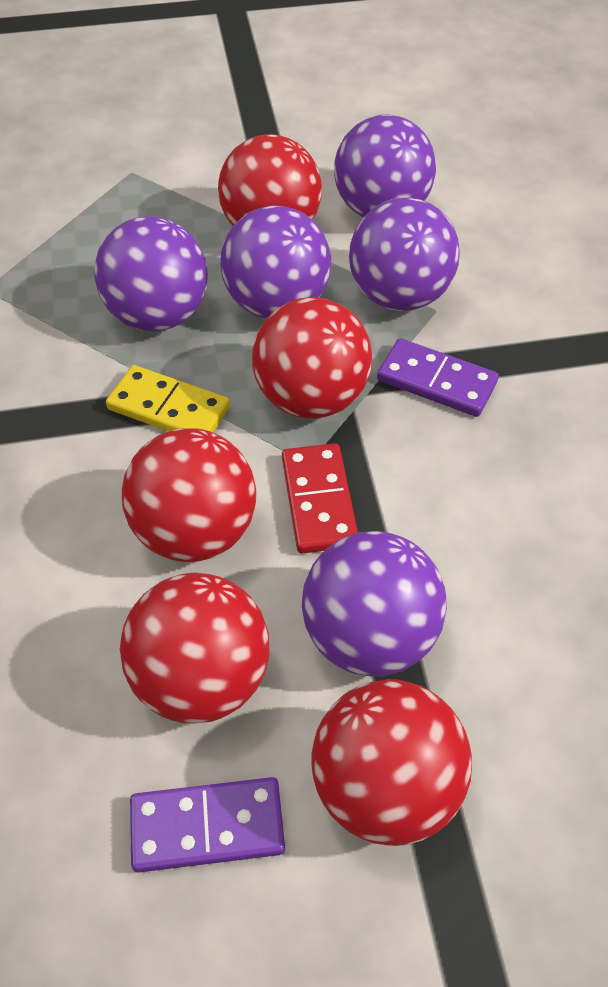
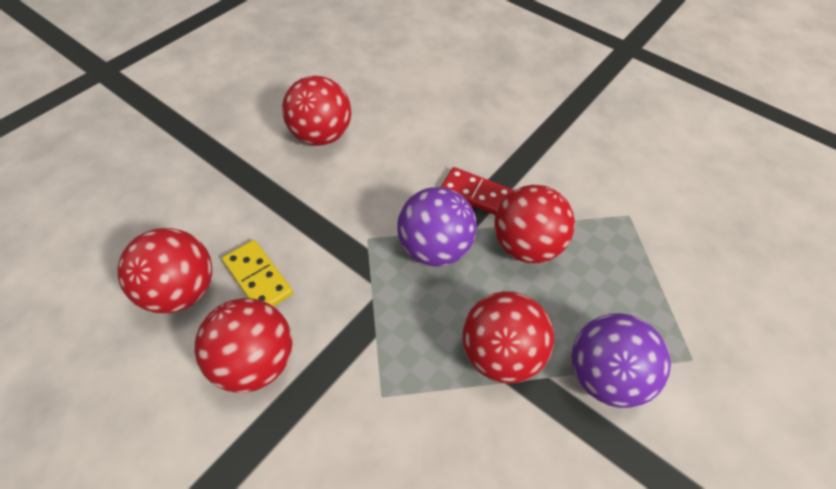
purple ball: [94,216,208,331] [221,205,331,319] [302,531,447,677] [334,115,436,217] [349,198,460,311] = 5 -> [397,187,477,267] [572,313,671,408] = 2
purple domino: [130,777,285,873] [377,338,499,417] = 2 -> none = 0

